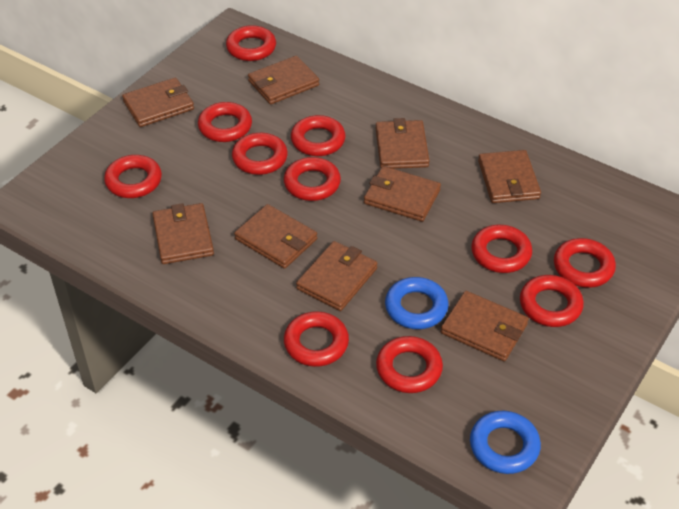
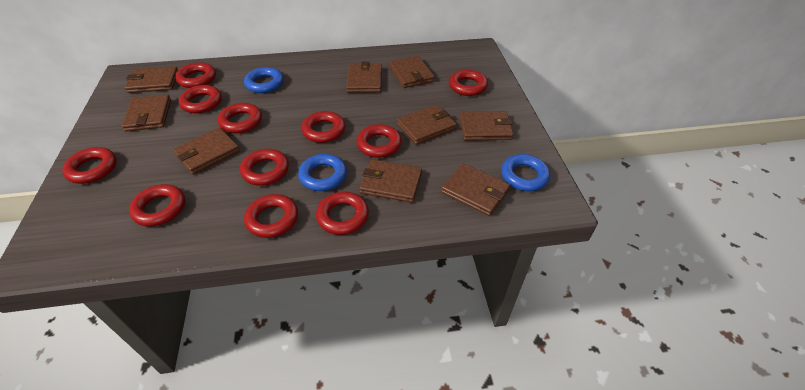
blue ring: [385,277,448,329] [470,411,541,474] = 2 -> [244,67,284,93] [298,154,347,191] [501,154,550,191] = 3

